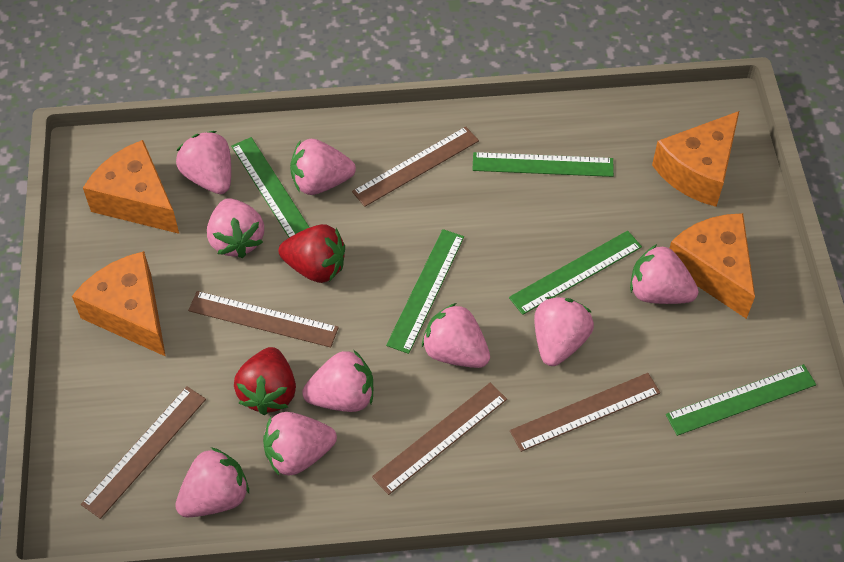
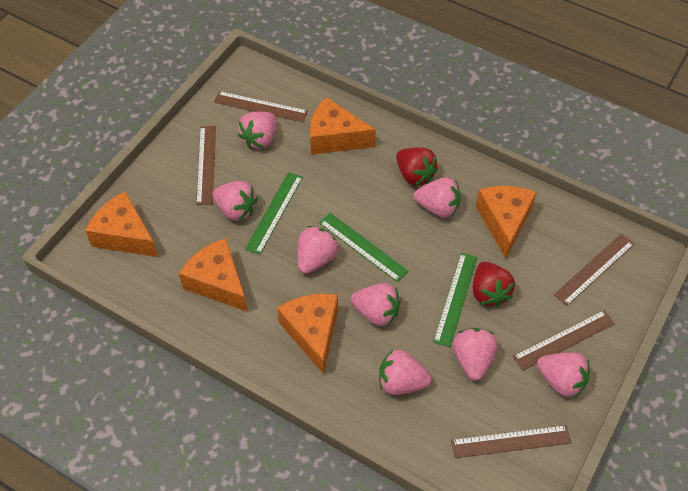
green ruler: [231,137,310,238] [386,229,464,354] [473,152,614,177] [509,231,642,315] [666,364,816,436] = 5 -> [245,172,303,255] [319,213,408,282] [433,253,478,347] = 3
orange cheese: [72,251,166,357] [83,140,179,234] [652,111,739,207] [669,213,755,319] = 4 -> [85,191,158,257] [179,238,248,312] [277,294,338,374] [310,97,376,155] [476,186,537,259] = 5
pink strawberry: [175,447,249,517] [176,131,231,194] [207,198,264,258] [263,412,337,476] [290,139,356,195] [302,350,373,412] [422,303,490,368] [534,296,594,366] [630,244,699,304] = 9 -> [213,181,258,221] [238,112,276,149] [297,226,339,274] [351,283,401,326] [379,350,431,395] [414,177,461,218] [453,328,497,381] [537,352,590,398] = 8

